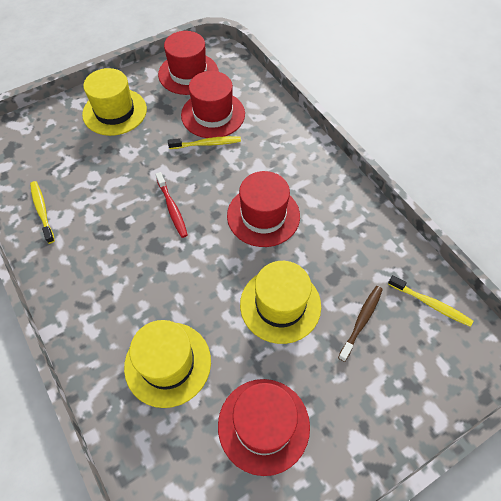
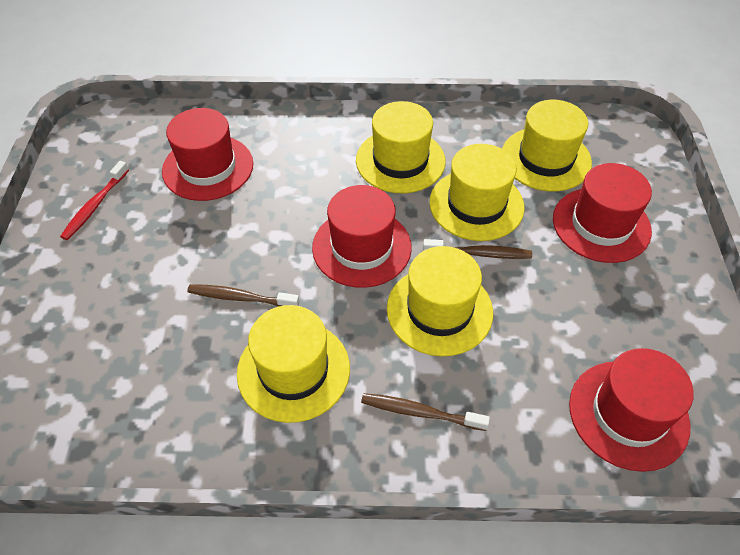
brown toothbrush: [338,286,383,362] = 1 -> [187,284,299,306] [361,393,490,431] [423,239,532,259] = 3
yellow hat: [82,68,147,136] [124,320,211,408] [240,261,321,344] = 3 -> [237,305,350,423] [356,101,446,193] [387,246,493,356] [429,144,525,241] [502,100,592,191] = 5
yellow toothbrush: [30,181,55,244] [168,136,241,149] [388,275,473,327] = 3 -> none = 0

